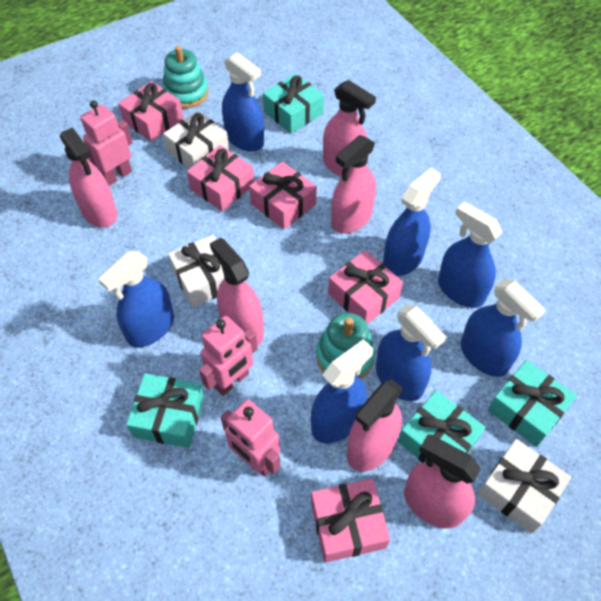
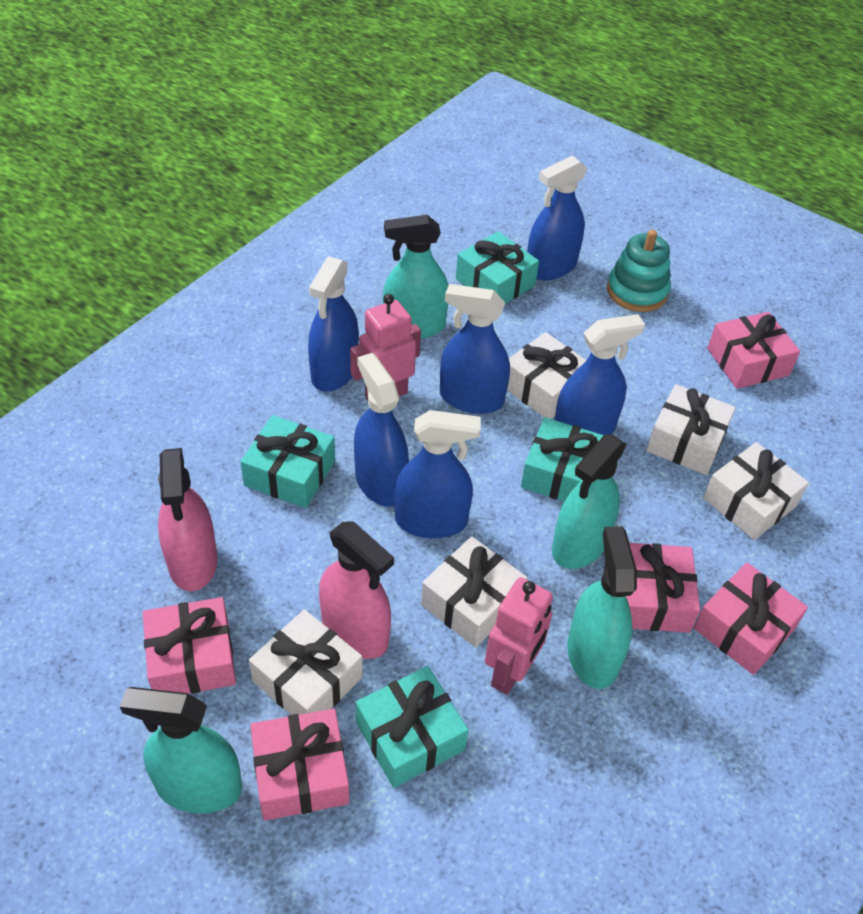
blue spray bottle: [98,251,174,348] [222,52,264,152] [311,339,373,443] [376,304,446,401] [383,168,441,276] [438,201,503,308] [461,279,546,377] = 7 -> [308,256,359,392] [354,353,409,507] [394,410,481,538] [440,284,510,414] [527,155,588,280] [555,314,645,435] = 6
pink robot: [81,100,133,186] [199,316,257,396] [221,399,281,476] = 3 -> [350,294,421,401] [485,577,553,695] = 2
pink spray bottle: [60,127,117,228] [210,238,264,346] [323,80,376,177] [331,135,376,233] [347,379,403,472] [404,434,481,528] = 6 -> [158,448,217,591] [319,521,394,659] = 2
turquoise spray bottle: none = 0 -> [120,687,242,813] [383,215,449,339] [552,434,627,569] [567,526,637,689] = 4
turquoise stacking toy: [162,46,209,109] [316,313,375,379] = 2 -> [607,230,671,312] = 1
white gift: [163,111,229,169] [168,235,225,307] [478,439,571,534] = 3 -> [249,609,362,715] [421,536,528,648] [507,332,586,419] [646,384,736,475] [703,442,809,540] = 5

